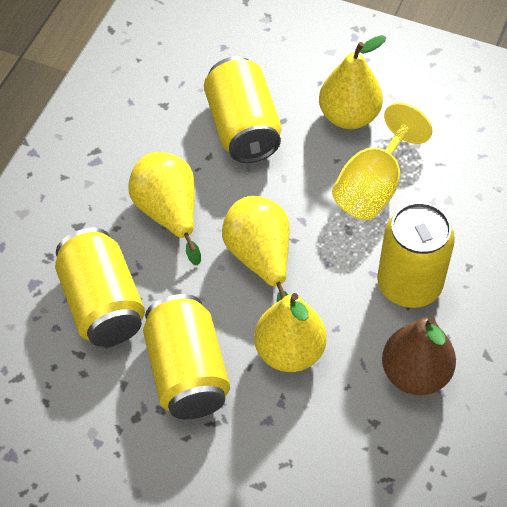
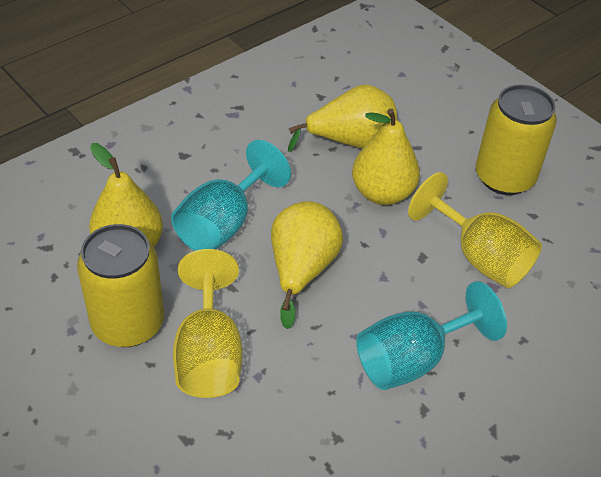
brown pear: [382,317,456,395] = 1 -> none = 0
turquoise goblet: none = 0 -> [171,140,291,251] [356,281,507,390] = 2
yellow can: [55,228,145,347] [143,294,230,419] [204,56,282,163] [377,202,455,308] = 4 -> [77,224,164,347] [476,84,557,195] = 2
yellow goblet: [332,103,432,220] = 1 -> [173,249,242,398] [408,172,542,288] = 2

